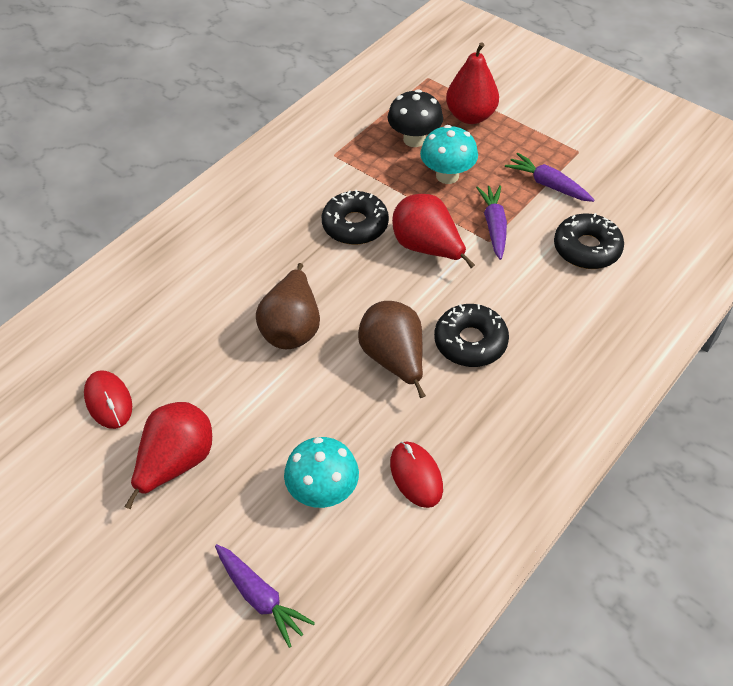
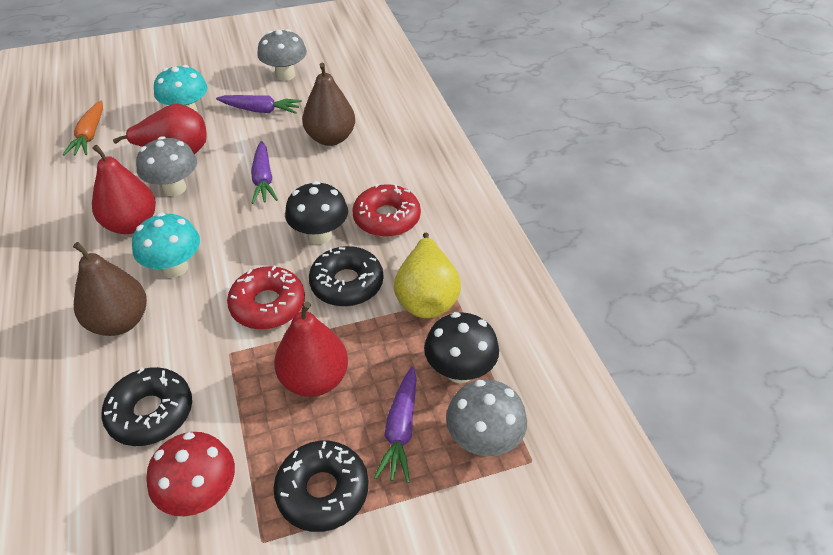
black mushroom: [387,89,443,147] = 1 -> [285,181,348,244] [424,312,499,383] = 2
grey mushroom: none = 0 -> [136,136,197,196] [257,29,307,81] [446,379,527,456] = 3
orange carrot: none = 0 -> [63,101,103,156] = 1
red donut: none = 0 -> [227,265,305,330] [352,184,421,237] = 2
red mouse: [84,370,132,429] [390,442,443,508] = 2 -> none = 0
red mushroom: none = 0 -> [146,432,235,516] = 1
yellow pear: none = 0 -> [394,233,461,318] = 1

